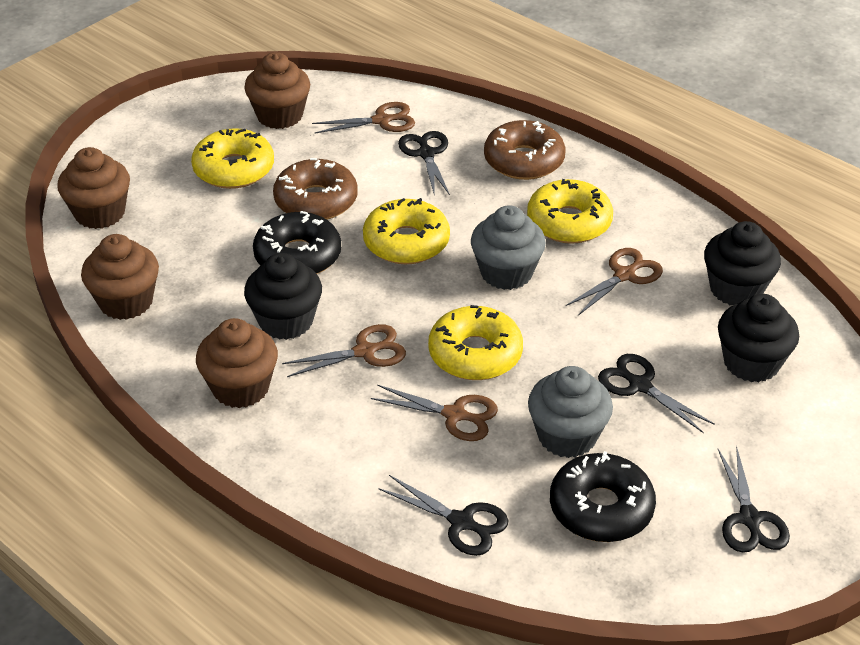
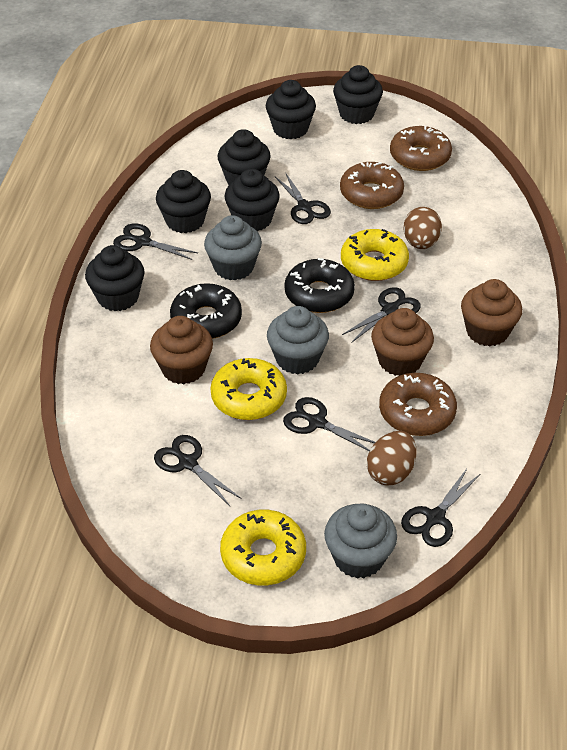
black cupcake: [244,253,322,340] [704,221,781,305] [718,294,799,382] = 3 -> [85,245,145,311] [156,170,211,233] [218,129,271,185] [224,169,280,231] [266,80,316,139] [333,65,383,124] = 6
black scissors: [378,475,509,556] [398,131,450,196] [598,354,715,433] [718,446,790,553] = 4 -> [113,223,198,260] [154,435,242,506] [275,172,331,224] [283,397,375,451] [342,287,421,343] [401,469,480,547] = 6
brown cupcake: [57,147,130,229] [81,234,159,320] [196,318,278,408] [244,52,310,129] = 4 -> [150,316,213,385] [371,308,434,376] [461,279,522,346] = 3
brown donut: [273,158,358,220] [484,120,566,180] = 2 -> [340,162,404,209] [379,373,457,436] [390,126,452,171] = 3
brown egg: none = 0 -> [367,431,417,486] [403,207,442,249] = 2
brown scissors: [282,324,406,377] [312,102,415,134] [371,385,498,441] [566,248,663,316] = 4 -> none = 0
grey cupcake: [471,205,546,290] [528,366,613,458] = 2 -> [204,215,262,281] [267,306,329,374] [324,503,397,579] = 3
yellow donut: [191,128,274,189] [363,198,450,264] [428,305,523,380] [527,179,613,244] = 4 -> [210,358,287,420] [220,510,306,585] [341,229,409,281] = 3

